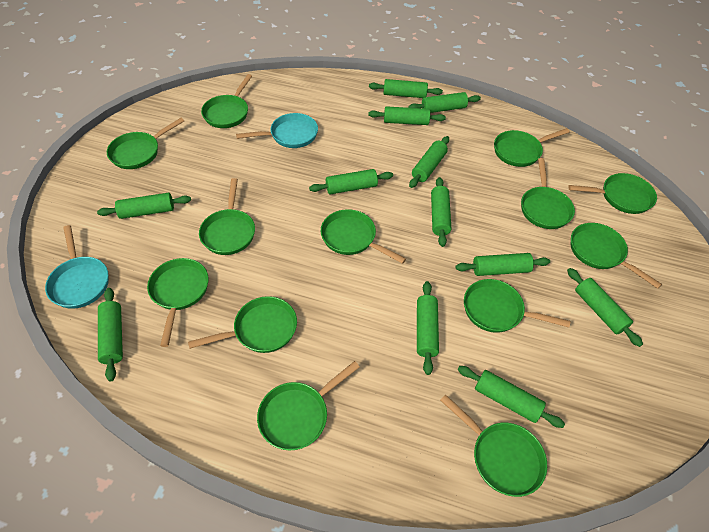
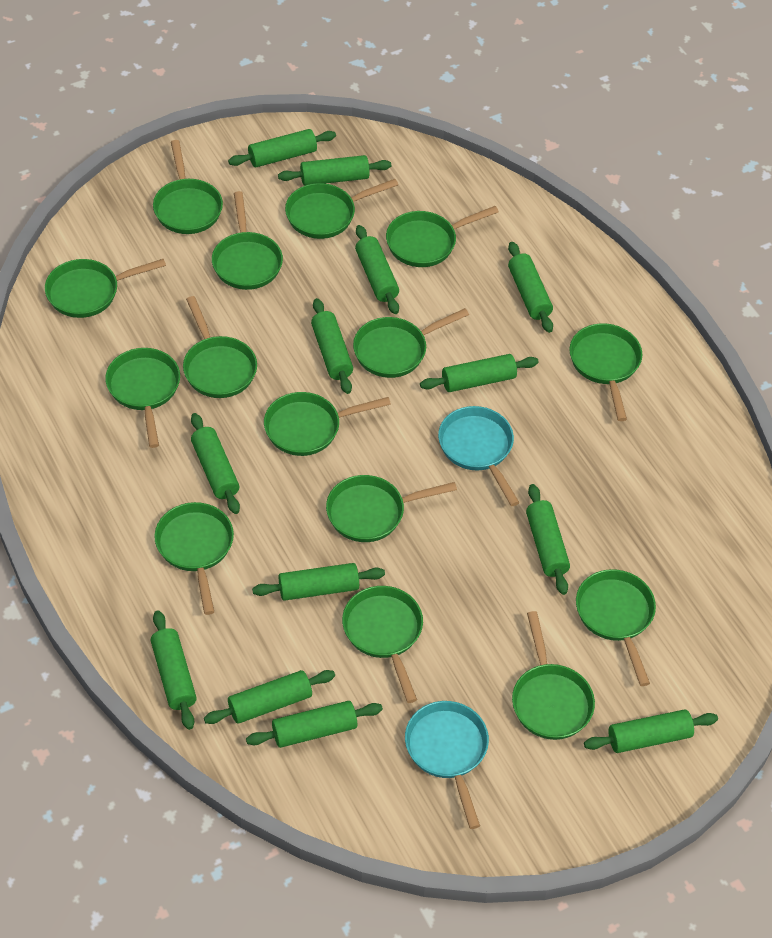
green pan: [107,118,184,169] [147,258,209,347] [188,296,297,353] [199,178,255,255] [201,74,252,128] [257,361,360,451] [321,209,406,264] [440,394,547,497] [464,279,570,333] [494,128,570,167] [521,158,575,229] [568,173,657,214] [571,223,662,289] = 13 -> [45,259,166,318] [105,348,180,448] [153,140,223,234] [154,502,234,615] [183,296,257,398] [212,191,283,290] [264,392,391,456] [285,179,398,239] [326,475,457,542] [342,586,423,703] [353,308,469,378] [386,206,499,267] [512,611,595,740] [569,323,642,421] [576,569,656,686] = 15
green rolling pin: [97,193,191,219] [98,288,123,382] [309,169,393,194] [368,106,446,125] [369,79,443,98] [408,92,481,113] [409,136,449,188] [417,281,439,375] [431,177,451,247] [455,253,550,276] [457,366,565,428] [567,268,643,347] = 12 -> [151,610,197,730] [191,413,240,514] [204,670,335,724] [228,129,336,167] [246,701,383,748] [252,563,385,601] [278,155,391,186] [311,298,353,394] [355,225,399,314] [420,354,539,392] [508,242,553,333] [526,484,570,595] [584,709,718,753] = 13

